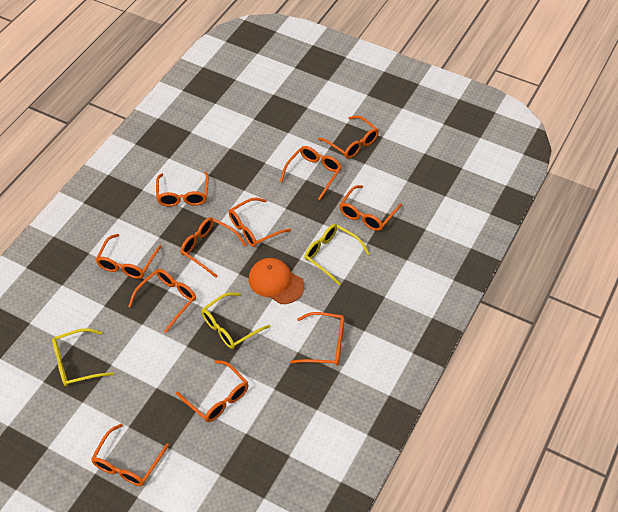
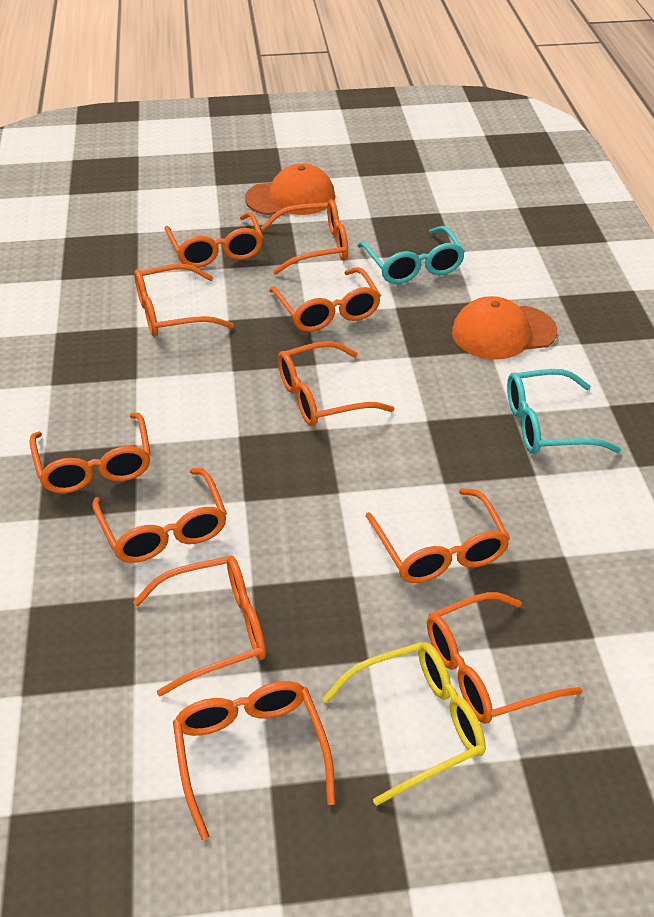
orange cap: [249,258,304,304] = 1 -> [245,163,335,215] [452,296,557,359] = 2
turquoise glasses: none = 0 -> [357,226,465,284] [507,369,621,454] = 2
yellow glasses: [52,328,114,386] [201,292,270,349] [305,224,370,285] = 3 -> [322,642,486,806] = 1

